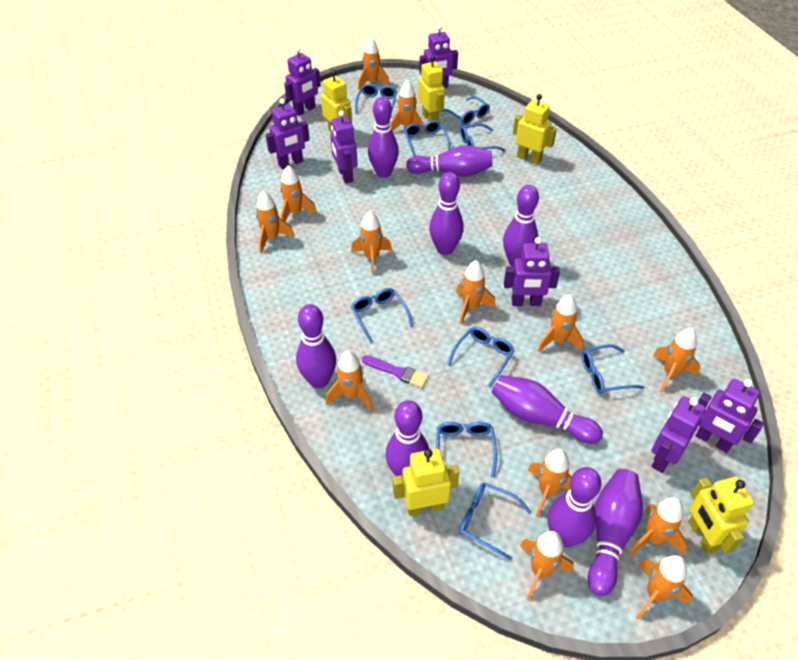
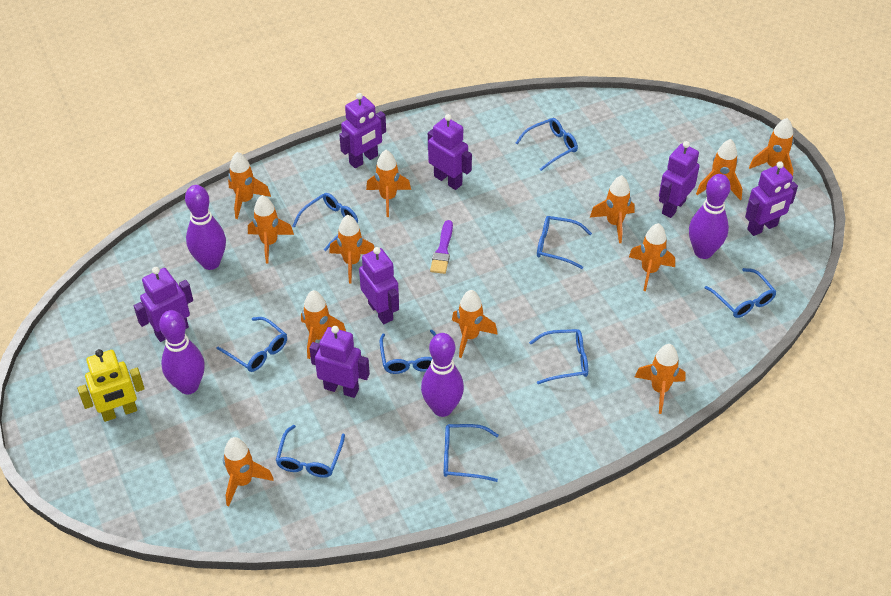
orange rocket: [256,191,295,254] [280,165,317,221] [325,350,373,411] [351,211,392,275] [358,37,390,90] [390,80,424,134] [456,260,496,324] [520,531,574,600] [528,449,572,517] [537,294,584,352] [629,497,688,555] [636,555,692,620] [653,328,700,393] = 13 -> [223,437,274,506] [228,152,271,219] [248,195,294,263] [301,290,346,359] [329,215,374,283] [366,150,411,217] [452,290,498,358] [590,175,635,243] [629,223,675,291] [635,344,686,414] [696,139,742,200] [749,118,794,176] = 12
purple bowling pin: [296,304,336,388] [368,97,399,178] [386,400,429,477] [406,145,493,176] [429,172,464,255] [492,375,603,444] [503,185,539,266] [548,467,602,547] [588,469,643,596] = 9 -> [159,310,205,394] [185,185,226,270] [421,333,464,417] [689,174,731,259] = 4
yellow robot: [321,70,352,132] [393,449,459,516] [418,55,445,122] [513,94,557,165] [688,477,754,554] = 5 -> [77,349,145,422] = 1

